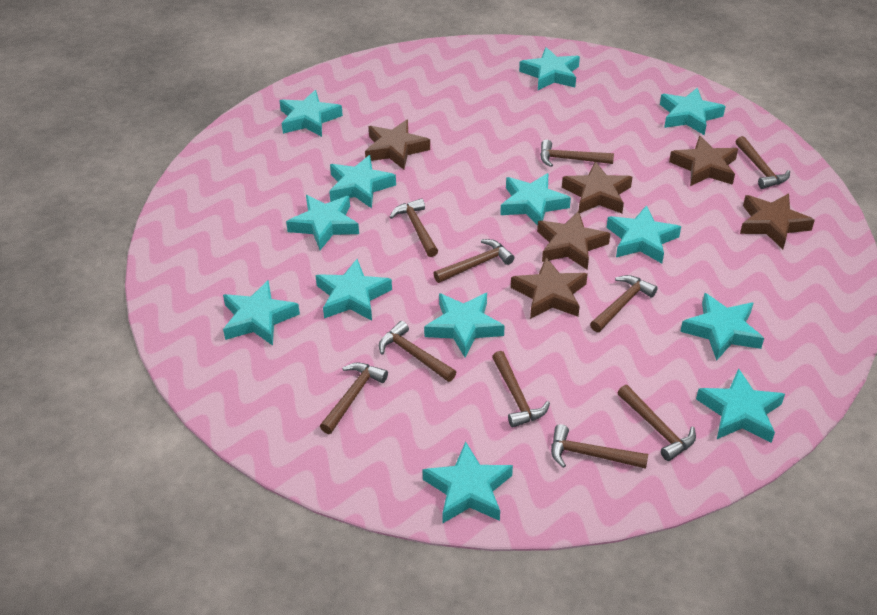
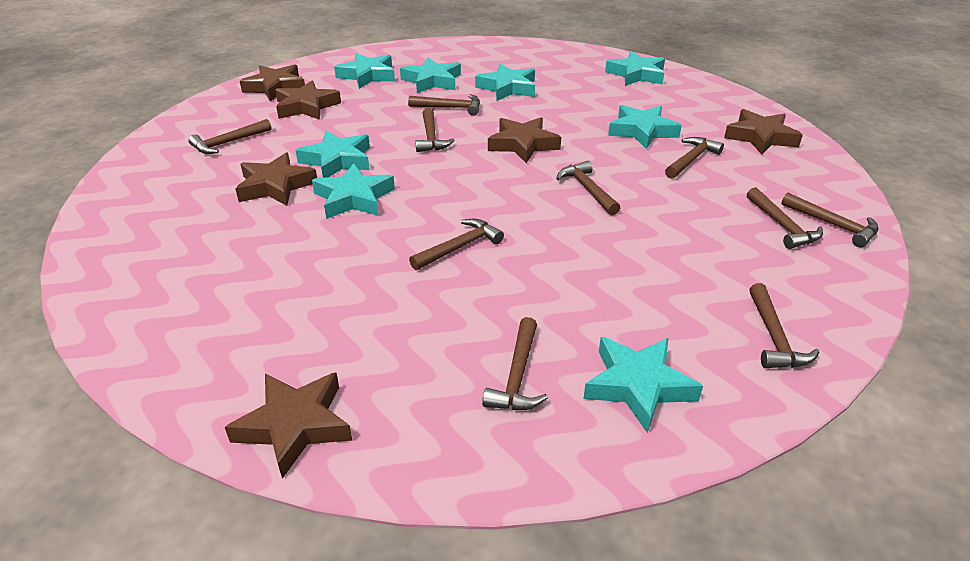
turquoise star: [223,280,300,346] [279,90,343,137] [286,195,359,250] [316,259,392,321] [329,155,396,208] [422,442,513,523] [424,293,505,357] [500,173,571,225] [519,47,580,90] [606,205,681,263] [660,88,726,135] [680,293,764,361] [696,368,785,443] = 13 -> [296,131,370,178] [312,164,395,219] [334,53,395,89] [400,57,461,93] [475,64,535,101] [583,337,703,433] [605,51,665,86] [608,105,682,149] = 8

